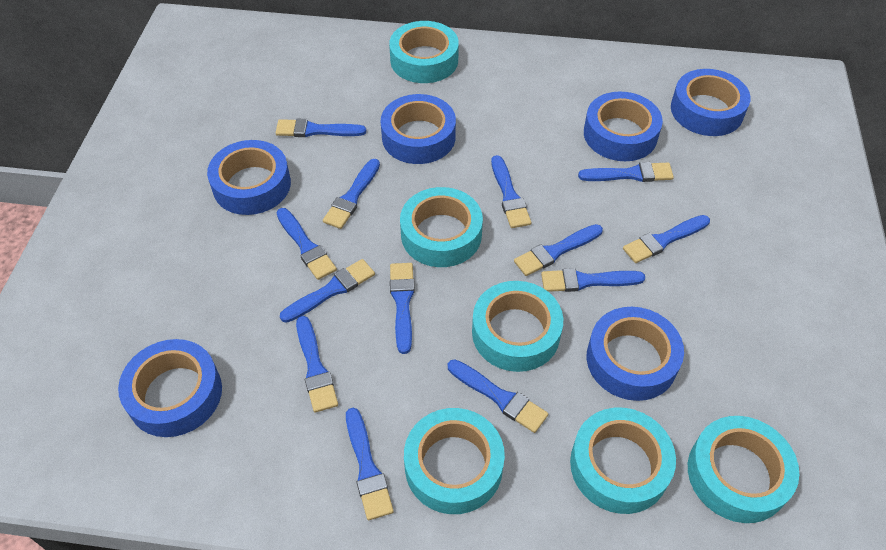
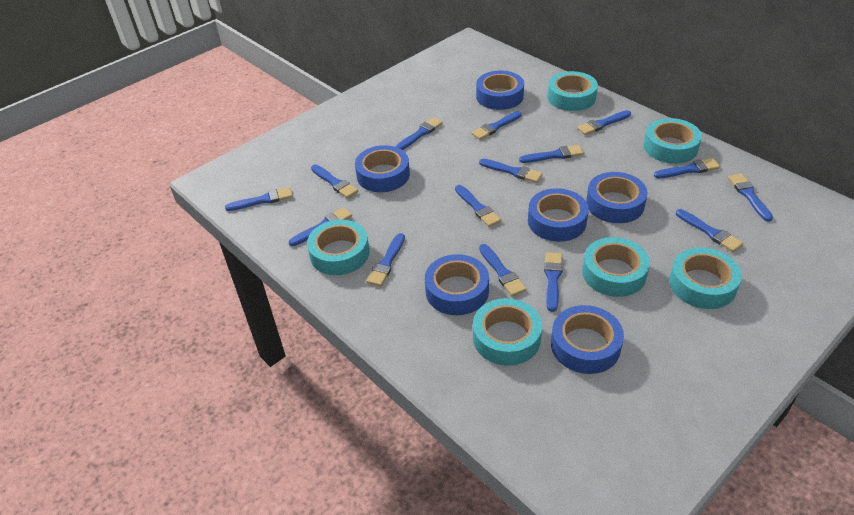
blue brush: [276,119,366,137] [276,208,337,280] [280,259,375,323] [296,316,338,413] [323,159,380,229] [346,408,394,520] [390,263,415,354] [448,359,548,433] [491,155,531,228] [514,224,603,276] [541,268,645,292] [578,162,674,182] [623,215,710,263] = 13 -> [225,187,293,211] [289,207,352,246] [311,165,358,198] [366,233,405,286] [396,117,443,150] [455,185,501,227] [471,111,522,140] [479,159,543,183] [479,244,526,296] [519,145,584,163] [544,252,563,312] [577,110,631,135] [654,158,720,178] [676,209,743,252] [728,173,773,222] = 15

